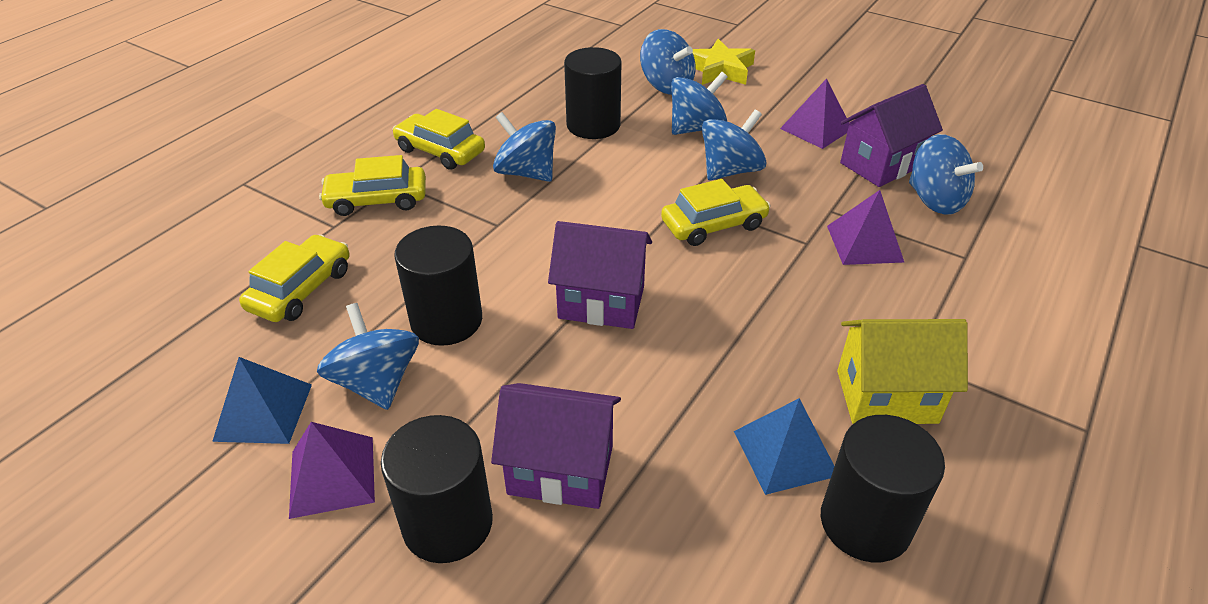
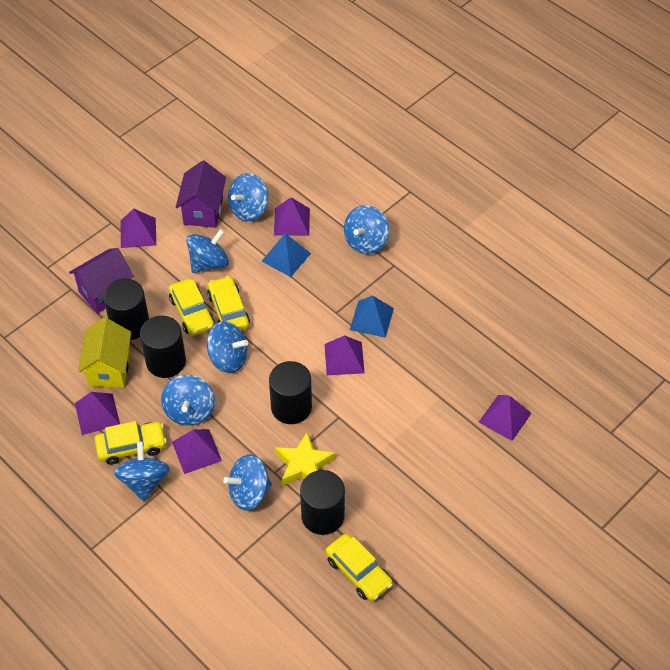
blue spinning top: [317,303,419,410] [493,112,556,182] [640,29,695,95] [671,72,728,135] [702,110,767,180] [909,134,983,215] = 6 -> [114,441,170,501] [161,375,215,426] [187,229,229,273] [207,321,248,373] [223,454,272,510] [228,173,268,222] [344,205,389,254] = 7
purple house: [491,383,621,509] [548,221,652,329] [840,84,943,187] = 3 -> [69,248,134,314] [176,160,226,228] = 2
purple pyramid: [289,422,375,519] [780,78,849,149] [827,190,905,265] = 3 -> [75,392,120,435] [121,208,156,248] [172,429,222,474] [274,197,310,236] [324,335,365,375] [479,395,532,441] = 6

